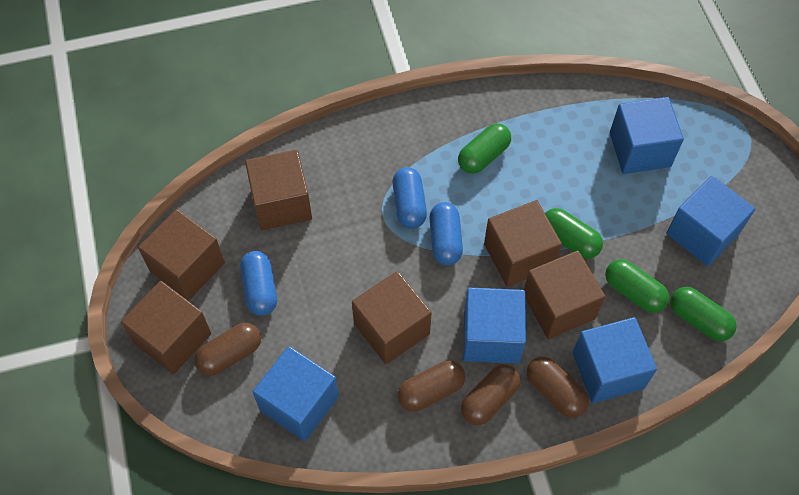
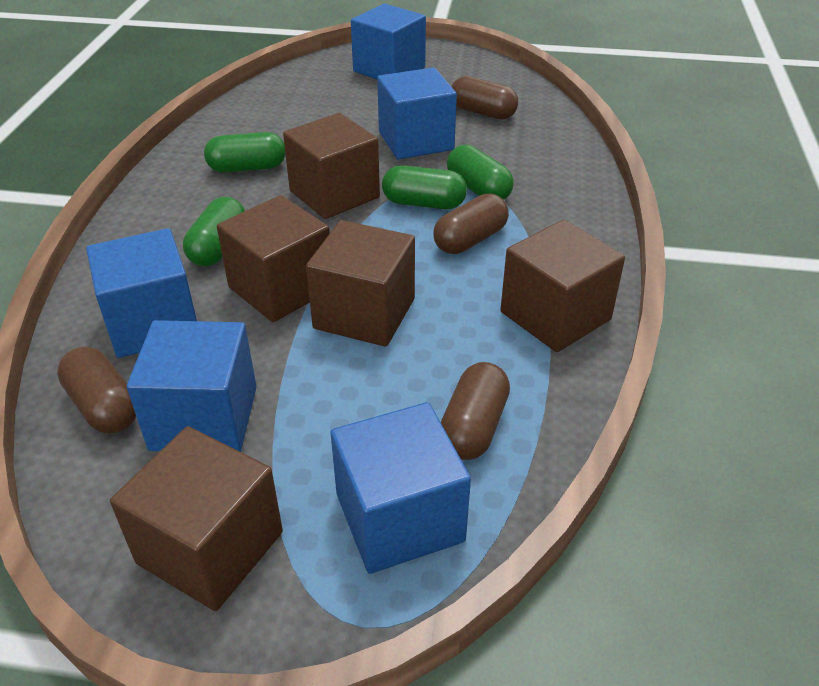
blue capsule: [240,251,277,316] [392,167,427,229] [429,202,463,265] = 3 -> none = 0
brown cube: [121,281,211,374] [138,209,225,301] [245,150,312,230] [352,271,432,364] [484,200,562,287] [524,251,606,339] = 6 -> [110,426,283,611] [217,195,330,322] [283,113,380,219] [306,220,415,347] [500,219,625,352] = 5

